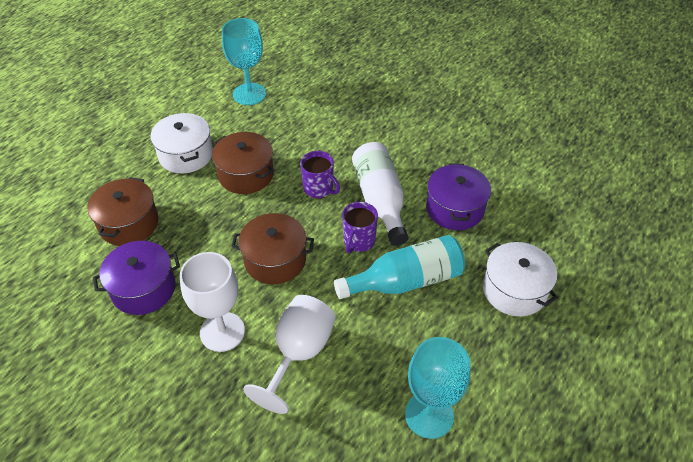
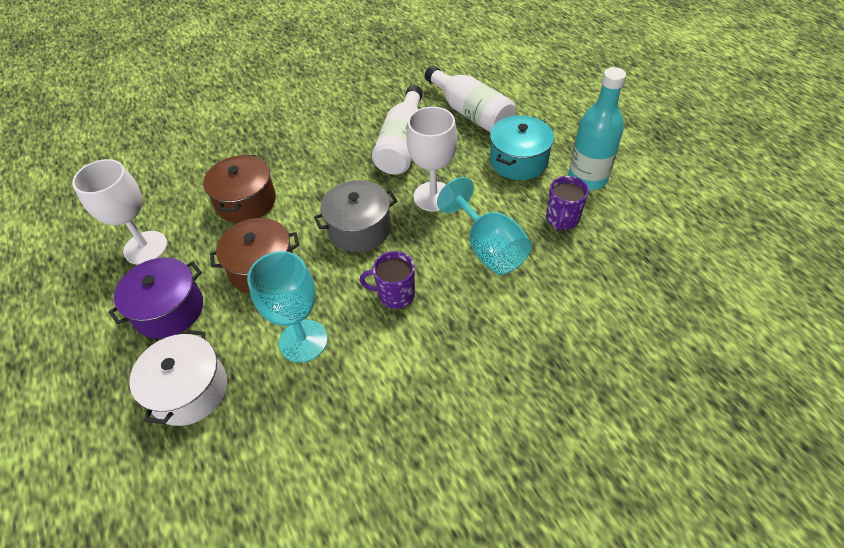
brown pot: [87,177,159,246] [212,132,274,194] [231,213,314,284] = 3 -> [203,155,276,223] [210,218,299,294] = 2
grey pot: none = 0 -> [314,180,397,252] = 1
purple pot: [93,241,180,315] [426,163,491,230] = 2 -> [109,258,203,339] = 1
turquoise pot: none = 0 -> [490,115,554,180] = 1
white bottle: [352,142,408,246] = 1 -> [372,85,423,175] [425,66,516,132] = 2
white pot: [151,113,213,174] [483,242,558,317] = 2 -> [129,330,227,426] = 1

